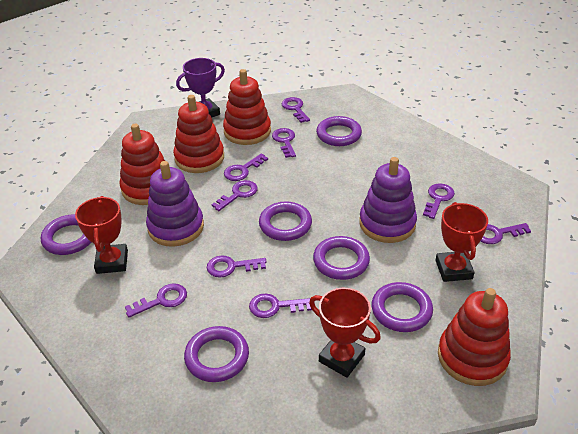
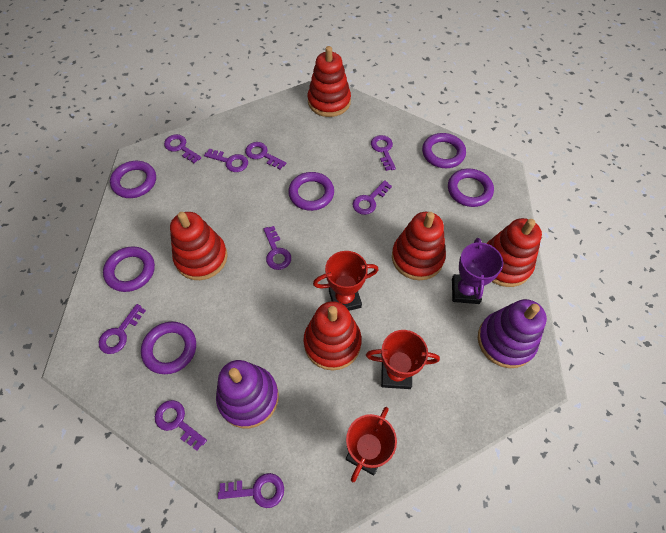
red stacking toy: [120,124,165,205] [173,95,224,173] [223,69,271,145] [438,288,511,386] = 4 -> [170,212,228,280] [304,301,362,370] [308,46,351,117] [392,212,446,280] [486,218,542,287] = 5

